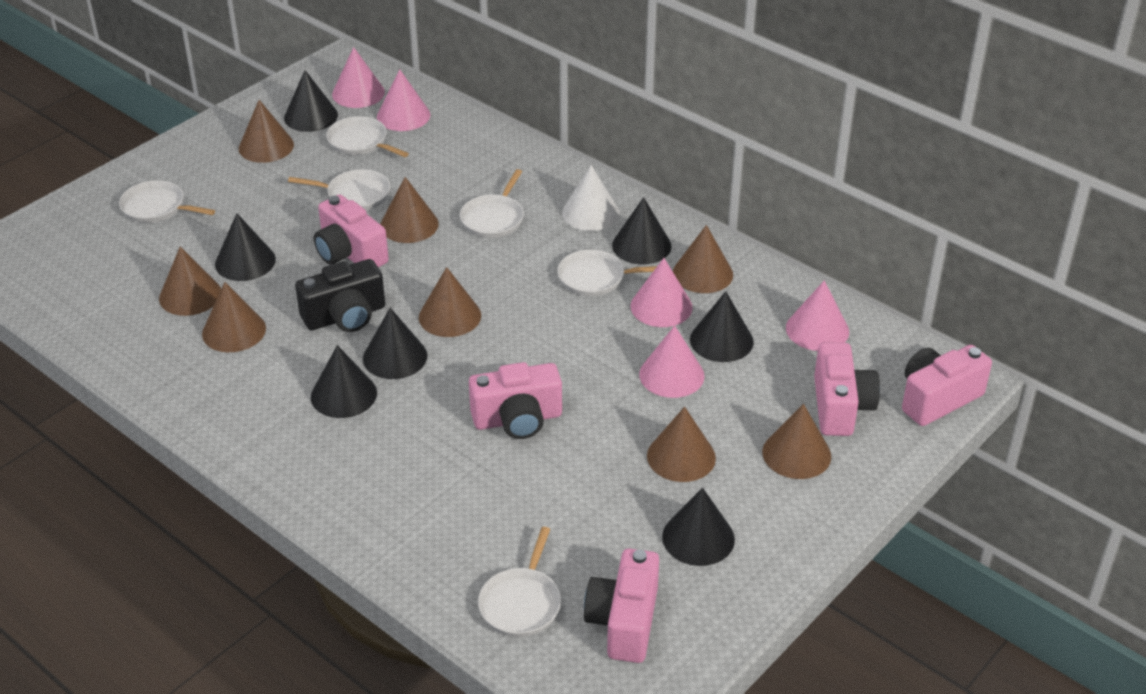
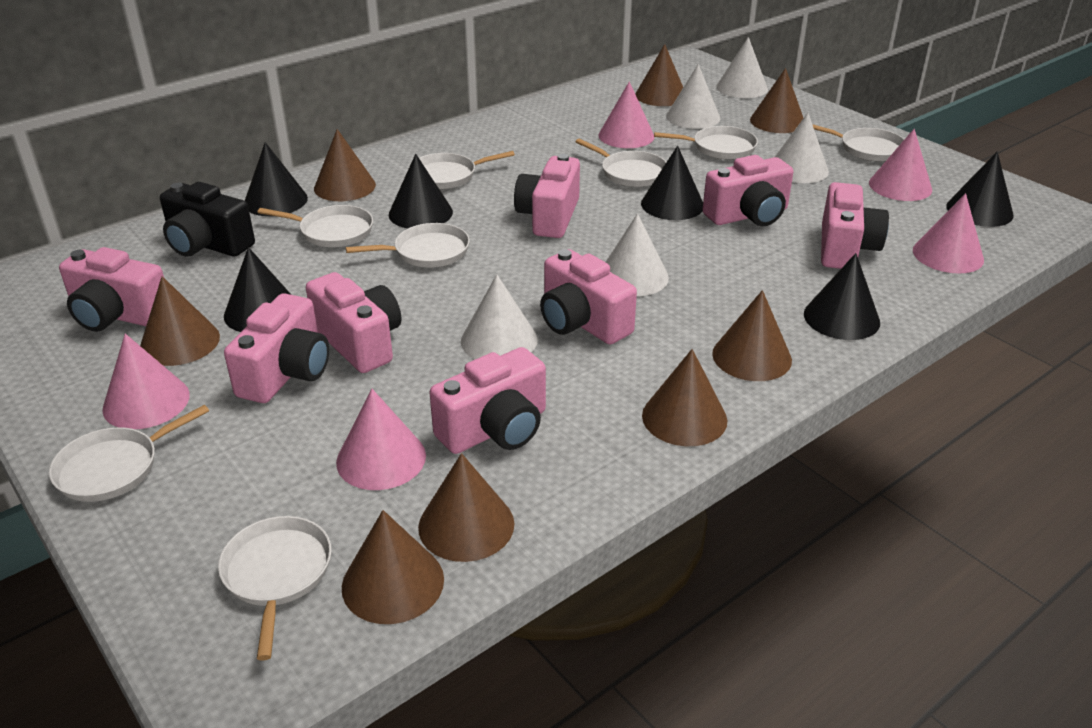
black cone: [215,213,276,281] [284,70,338,132] [311,345,377,418] [363,308,427,379] [612,197,672,264] [662,488,735,566] [690,291,754,362] = 7 -> [224,247,291,332] [245,142,308,216] [389,154,453,228] [641,146,703,220] [804,253,880,340] [947,151,1014,227] = 6
pink camera: [314,194,389,267] [469,362,562,439] [584,548,659,663] [814,342,880,436] [902,345,992,426] = 5 -> [59,247,164,332] [224,293,329,403] [306,272,401,373] [429,347,546,454] [514,154,580,238] [540,249,637,344] [703,155,794,226] [821,182,889,269] = 8
white cone: [562,165,620,231] = 1 -> [461,274,538,359] [606,214,669,296] [666,64,720,129] [716,37,768,98] [775,113,829,183] = 5
white pan: [119,180,215,223] [288,169,390,210] [326,116,409,157] [460,169,524,238] [478,527,561,637] [557,250,657,296] = 6 -> [49,405,209,502] [218,516,332,661] [257,205,373,247] [346,223,470,267] [409,151,515,189] [575,139,666,187] [654,126,758,159] [812,124,904,162] = 8

